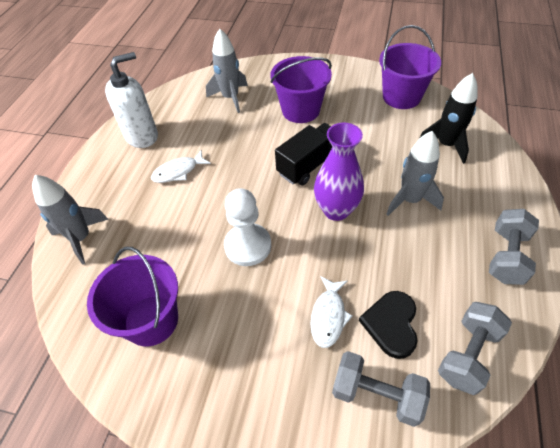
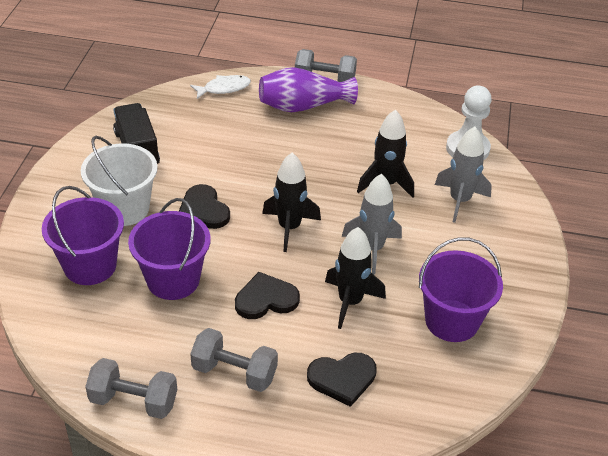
black heart: [359,291,418,359] = 1 -> [179,184,230,229] [235,272,300,319] [307,353,377,407] = 3
black rocket: [419,73,477,164] = 1 -> [262,153,321,252] [325,227,386,329] [357,109,414,198] = 3
grey rocket: [32,175,108,265] [206,29,248,113] [386,131,444,216] = 3 -> [342,174,402,274] [435,127,492,223] = 2
white bucket: none = 0 -> [81,136,158,226] = 1
white fish: [151,150,211,183] [311,276,352,348] = 2 -> [190,75,251,99] = 1
white soap dispenser: [105,52,158,148] = 1 -> none = 0

